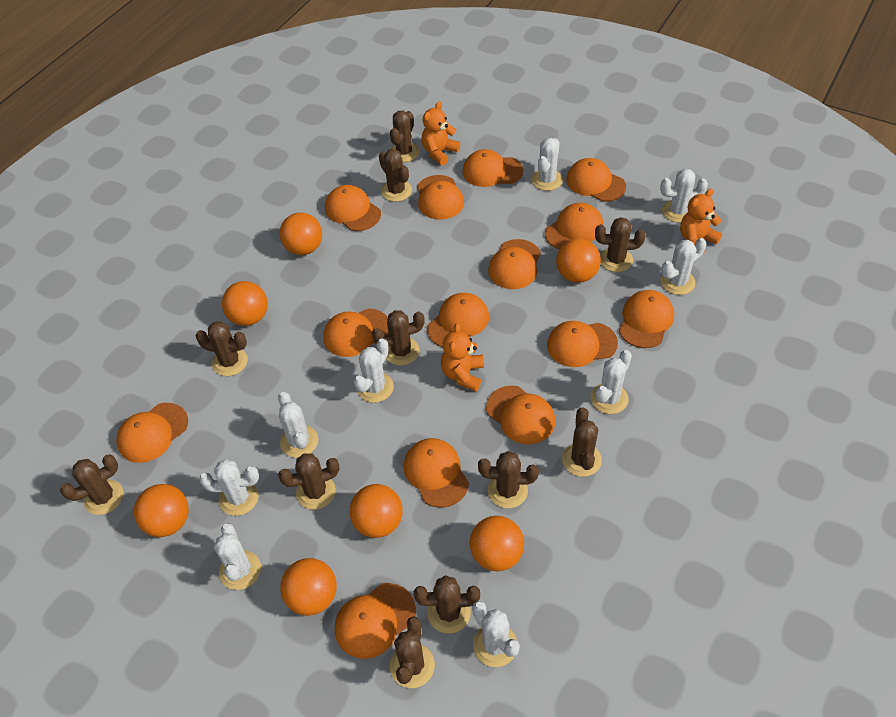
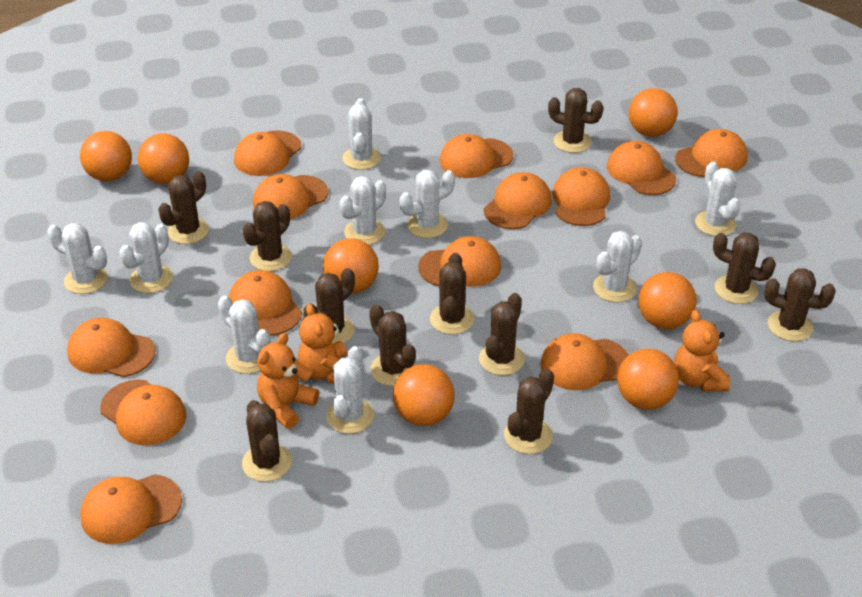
orange cap: [116,403,188,463] [324,309,389,357] [325,185,381,231] [335,583,416,659] [404,438,469,508] [417,175,464,220] [427,293,489,347] [463,149,523,187] [486,386,555,444] [488,239,541,289] [545,203,604,249] [547,321,618,367] [566,158,626,202] [619,290,674,348] = 14 -> [67,318,155,377] [80,474,182,544] [100,380,186,445] [229,270,302,336] [234,130,301,176] [253,174,328,219] [418,236,501,287] [440,134,513,178] [484,172,552,229] [540,333,628,390] [552,167,610,226] [607,141,676,195] [675,129,748,177] = 13

